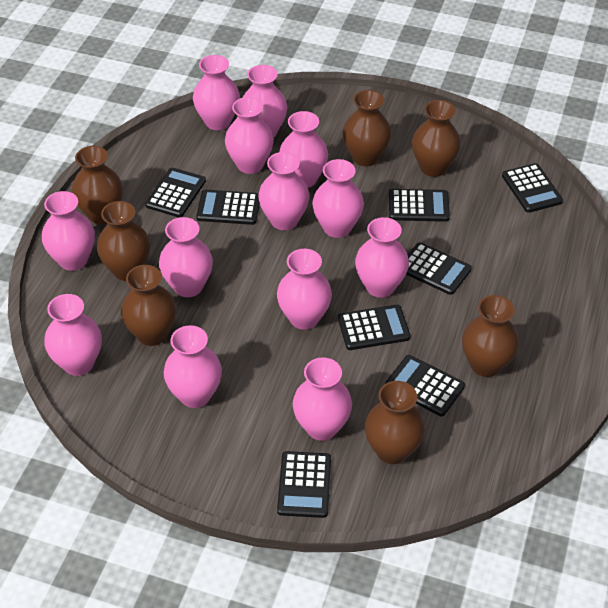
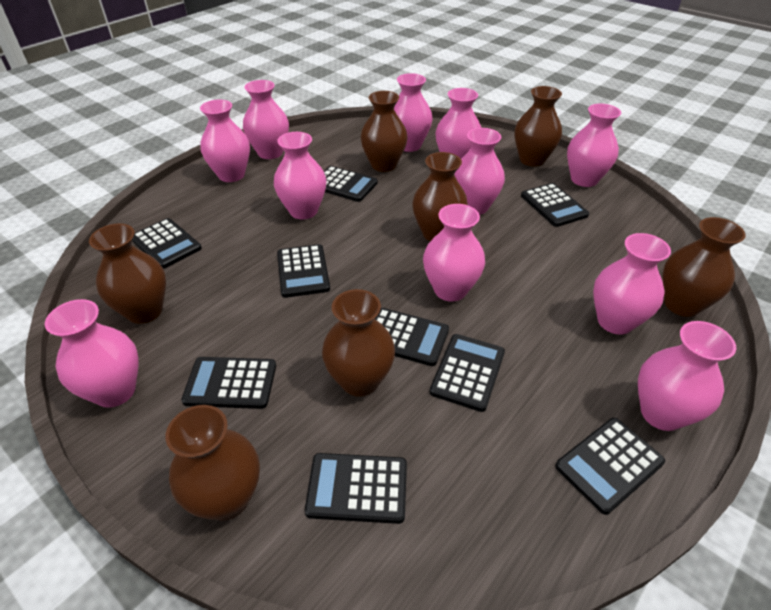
black calculator: [145,168,206,217] [196,190,260,225] [277,451,331,518] [338,305,410,350] [385,355,465,416] [389,189,450,222] [406,242,472,295] [502,163,563,213] = 8 -> [132,218,202,269] [181,357,276,409] [277,244,330,298] [305,453,407,524] [324,166,377,202] [374,308,449,366] [430,334,505,412] [521,183,589,227] [555,418,665,515] = 9
pink vase: [42,191,95,271] [44,294,102,376] [159,217,213,297] [164,325,222,408] [193,55,240,130] [225,97,274,174] [242,65,287,138] [258,152,310,230] [277,249,332,330] [279,111,328,188] [293,357,352,441] [312,159,364,238] [355,217,409,298] = 13 -> [45,299,139,408] [200,100,250,182] [243,80,289,159] [274,132,326,219] [394,73,432,152] [423,204,485,302] [435,88,481,159] [454,128,505,215] [567,104,621,187] [593,233,671,335] [638,321,736,431] = 11

